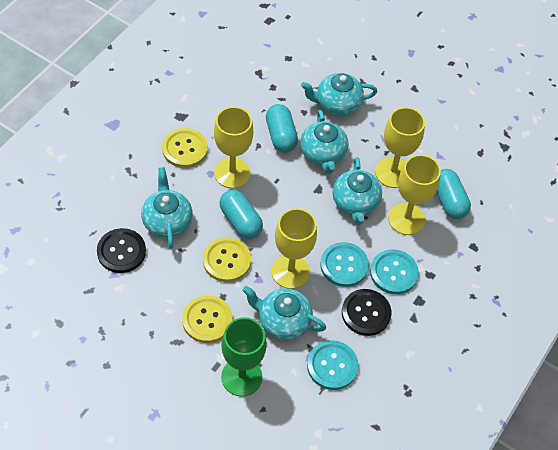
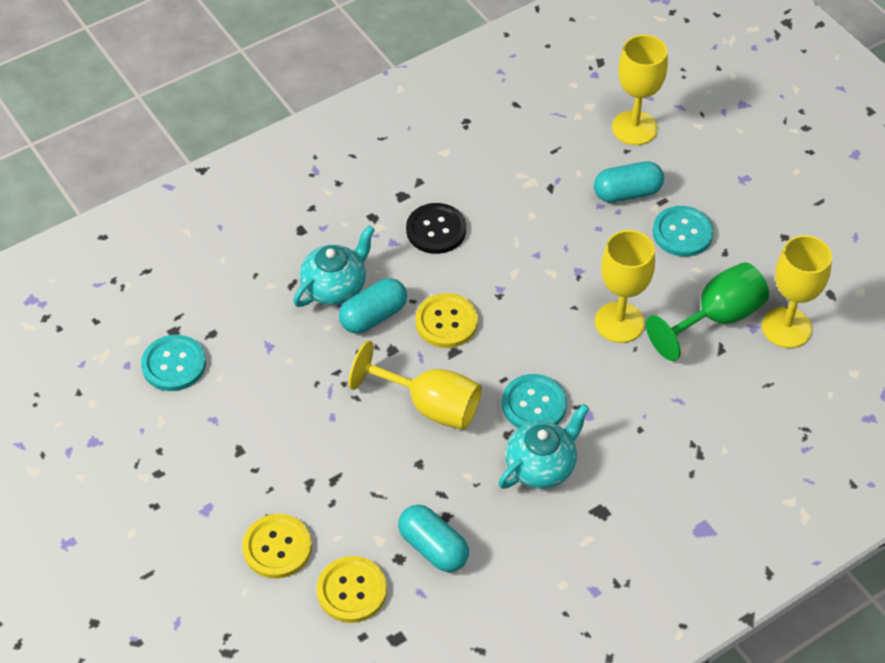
black button: [97,228,146,273] [342,289,391,336] = 2 -> [406,203,466,254] = 1
turquoise teapot: [141,167,193,249] [242,286,326,340] [300,110,348,174] [301,73,378,116] [333,157,382,225] = 5 -> [293,225,375,307] [498,404,589,489] = 2

